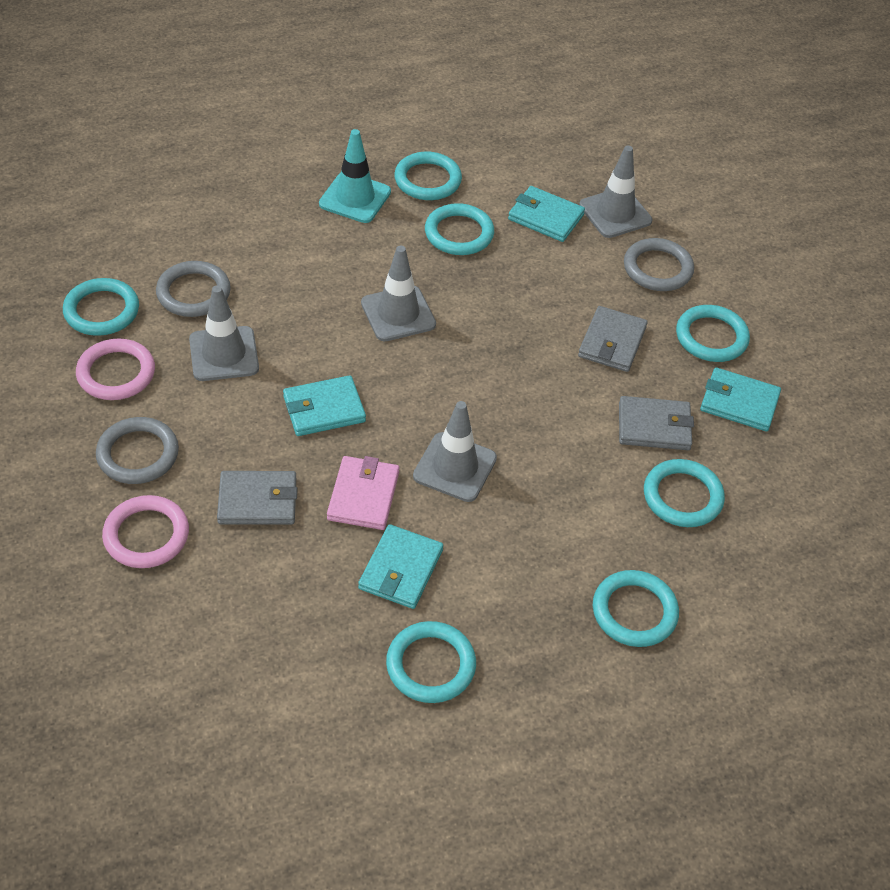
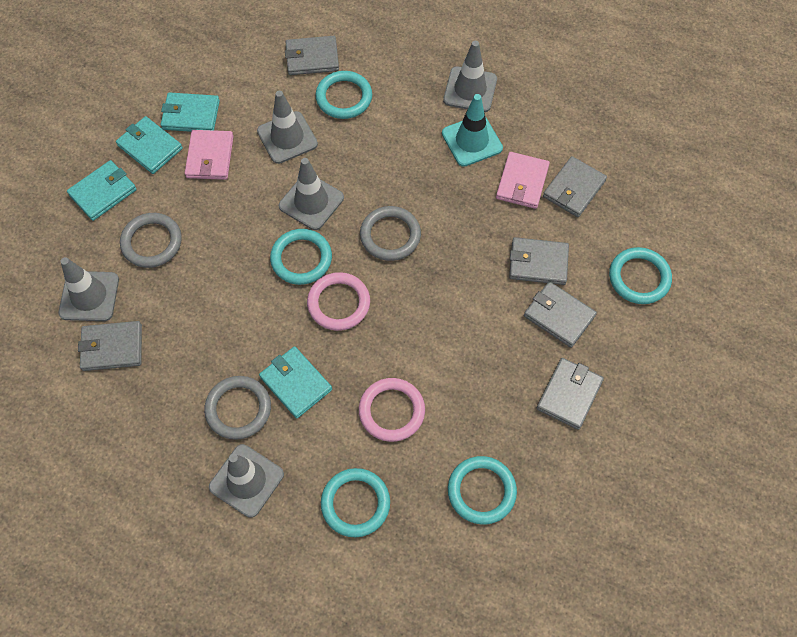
grey traffic cone: [189,285,259,381] [361,246,436,341] [413,401,497,502] [579,146,652,238] = 4 -> [59,257,119,321] [209,444,284,518] [257,91,318,164] [279,158,344,230] [443,41,497,112] = 5
grey wallet: [217,471,298,524] [578,306,648,372] [619,396,694,450] = 3 -> [78,321,142,371] [285,36,339,75] [509,237,569,285] [524,281,597,348] [537,358,604,430] [543,156,607,217] = 6
pink wallet: [327,456,399,530] = 1 -> [185,130,234,180] [496,152,550,209] = 2
turquoise ring: [63,278,139,336] [386,621,476,703] [394,152,462,200] [425,203,494,255] [593,570,679,647] [644,459,725,527] [676,305,750,362] = 7 -> [270,229,332,285] [315,71,372,119] [321,468,390,537] [448,456,517,525] [609,247,672,304] = 5

